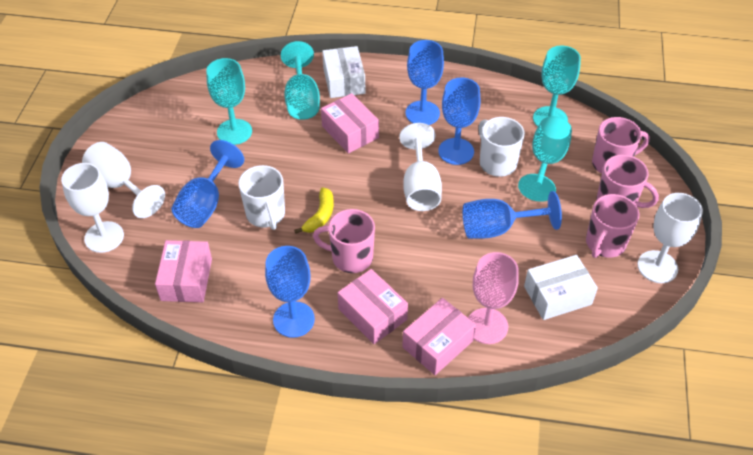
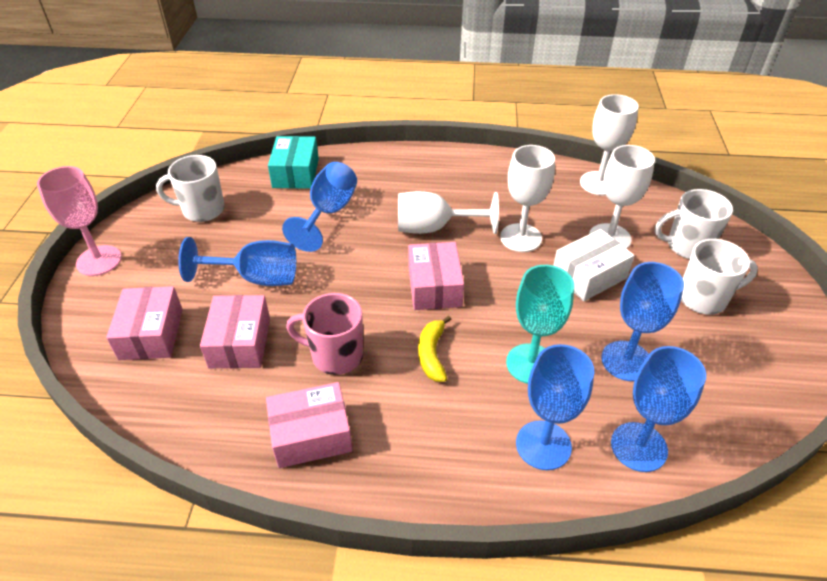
pink mug: [313,209,375,273] [586,194,640,258] [592,117,650,174] [597,155,659,208] = 4 -> [286,293,363,375] = 1
turquoise box: none = 0 -> [268,136,319,189] = 1
turquoise goblet: [206,58,252,145] [281,41,320,120] [518,116,572,202] [533,46,581,126] = 4 -> [506,265,574,384] = 1
white box: [322,46,365,98] [524,255,598,320] = 2 -> [553,229,635,301] = 1
white mug: [238,165,285,230] [478,117,525,177] = 2 -> [156,155,225,222] [655,189,733,259] [681,239,758,315] = 3

